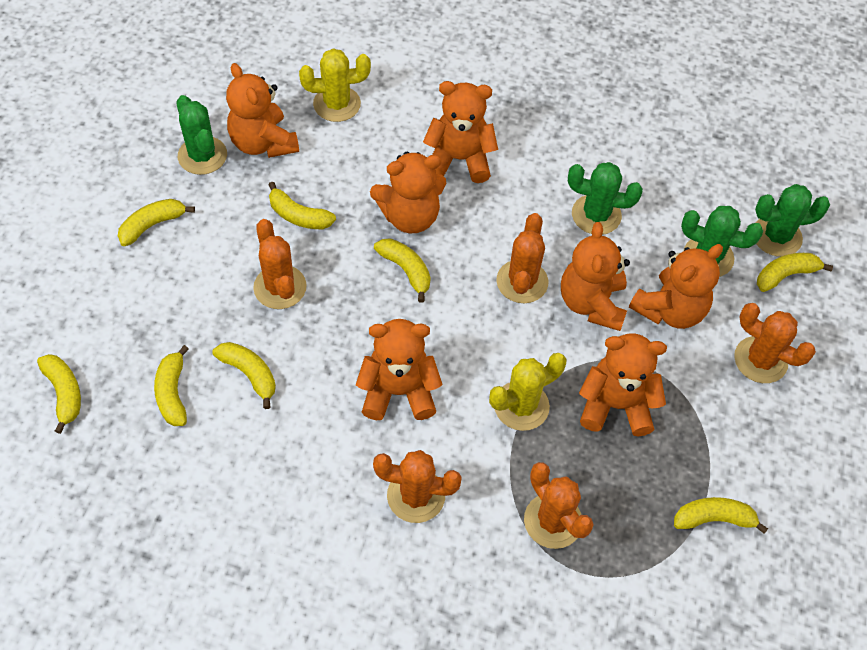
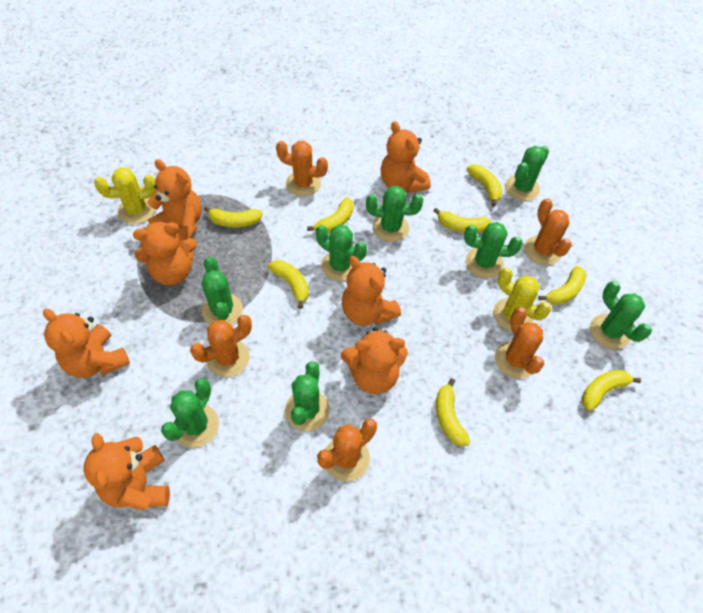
green cactus: [176,95,227,175] [568,162,643,235] [681,206,763,277] [755,184,830,257] = 4 -> [161,378,219,448] [202,257,243,325] [285,361,330,431] [316,224,367,281] [366,186,423,242] [464,222,523,278] [505,146,549,201] [590,281,652,349] = 8

